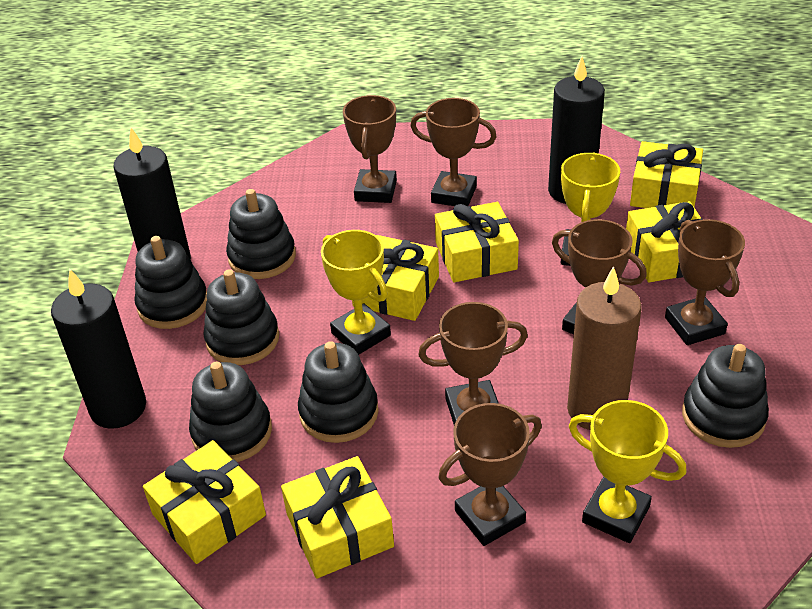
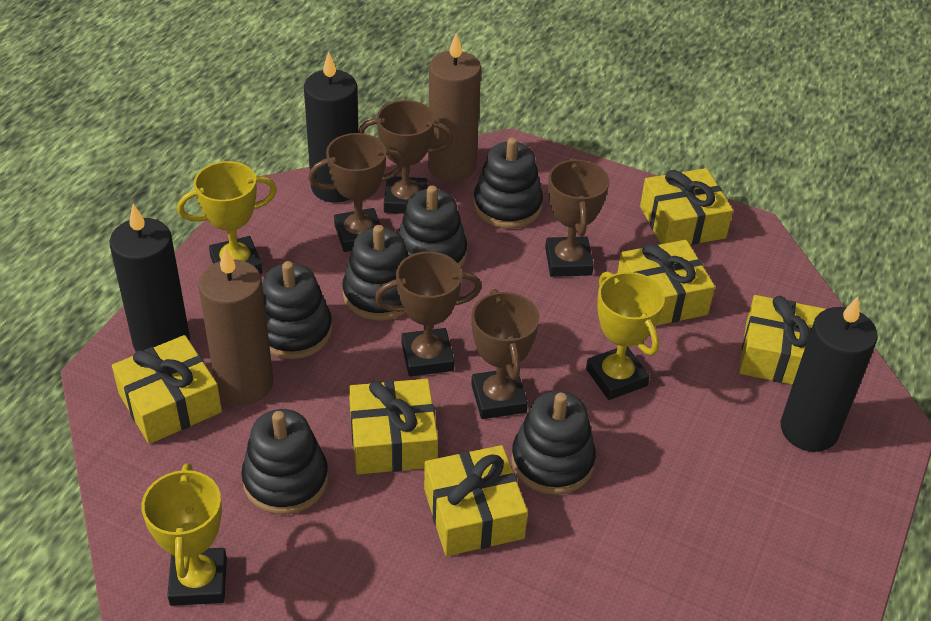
brown candle: [567,266,642,430] = 1 -> [198,247,273,405] [428,33,481,182] = 2
brown trophy: [343,95,397,203] [410,98,497,206] [418,302,528,425] [438,403,542,546] [552,219,647,335] [665,219,745,345] = 6 -> [308,133,405,252] [358,100,453,214] [375,251,482,377] [471,289,539,419] [545,158,609,277] = 5

